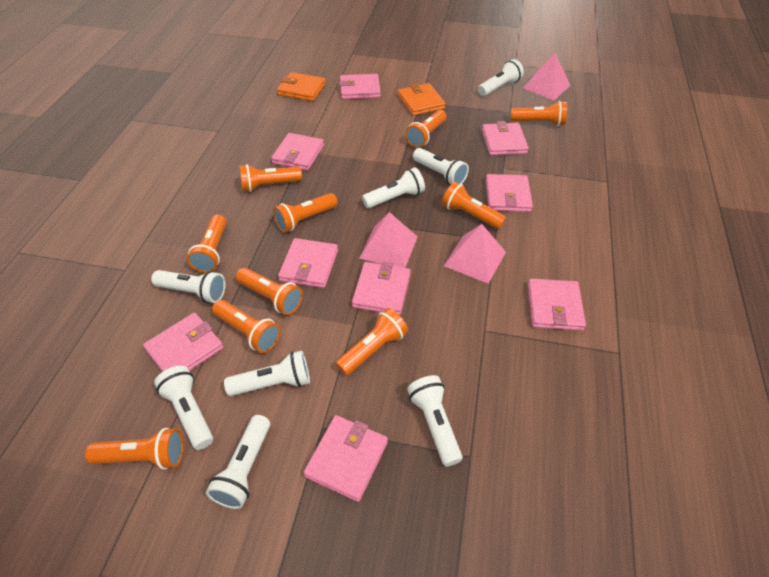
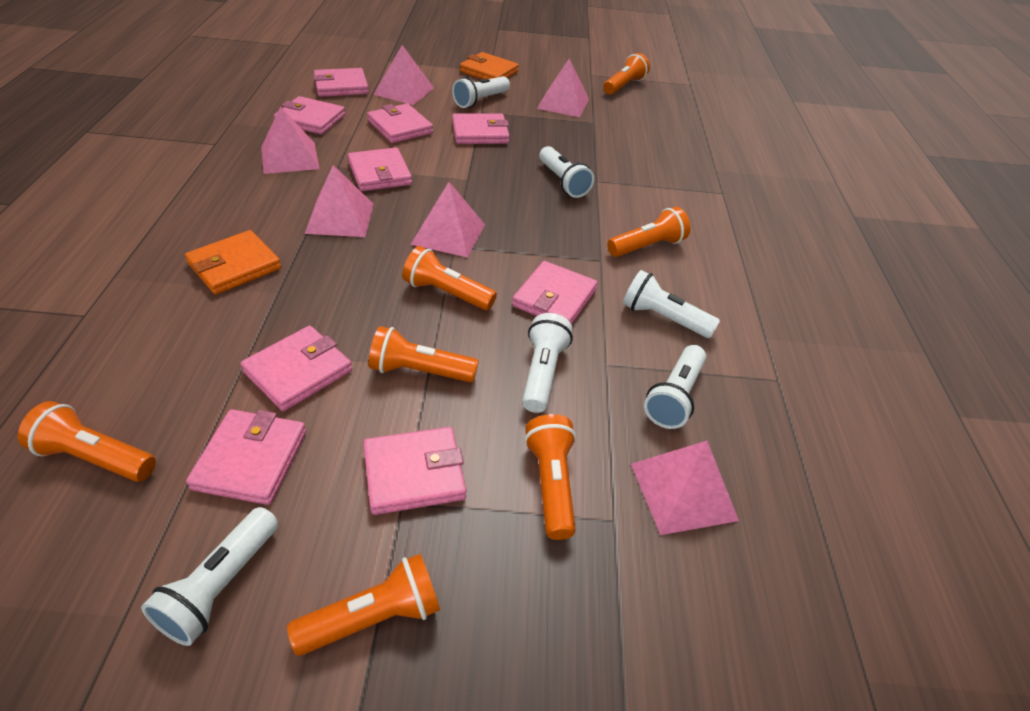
orange flashlight: [85,428,184,470] [187,215,227,273] [212,300,281,353] [236,268,303,315] [239,164,302,192] [273,193,338,233] [335,308,408,376] [405,110,447,148] [442,182,506,229] [510,101,567,126] = 10 -> [18,401,156,482] [287,554,440,656] [369,326,479,382] [402,246,497,310] [524,414,576,540] [603,53,650,95] [607,207,690,257] = 7
pink pyramid: [359,212,418,268] [444,224,506,284] [523,53,571,101] = 3 -> [261,106,319,174] [305,165,374,237] [373,45,434,105] [410,182,485,258] [537,58,589,117] [631,441,739,535] = 6
white flashlight: [151,270,226,303] [154,366,213,450] [206,415,270,509] [224,351,310,396] [362,167,425,208] [407,375,462,467] [413,148,469,185] [478,59,524,96] = 8 -> [141,507,278,646] [452,76,510,108] [522,313,573,413] [539,146,594,198] [623,270,720,338] [644,345,706,429] = 6

